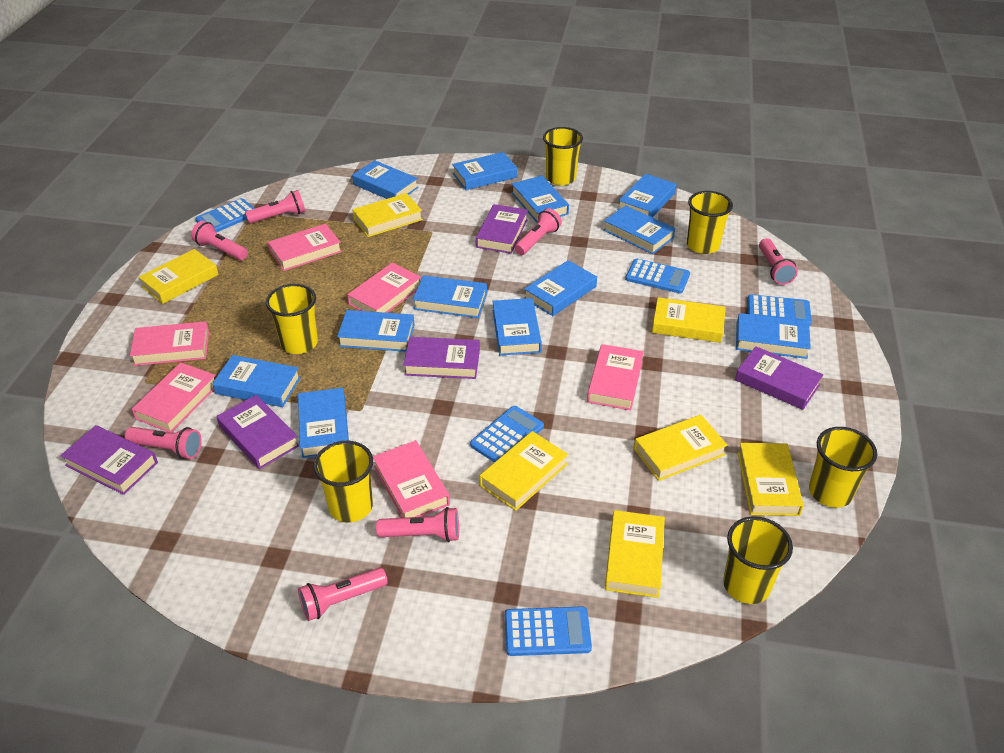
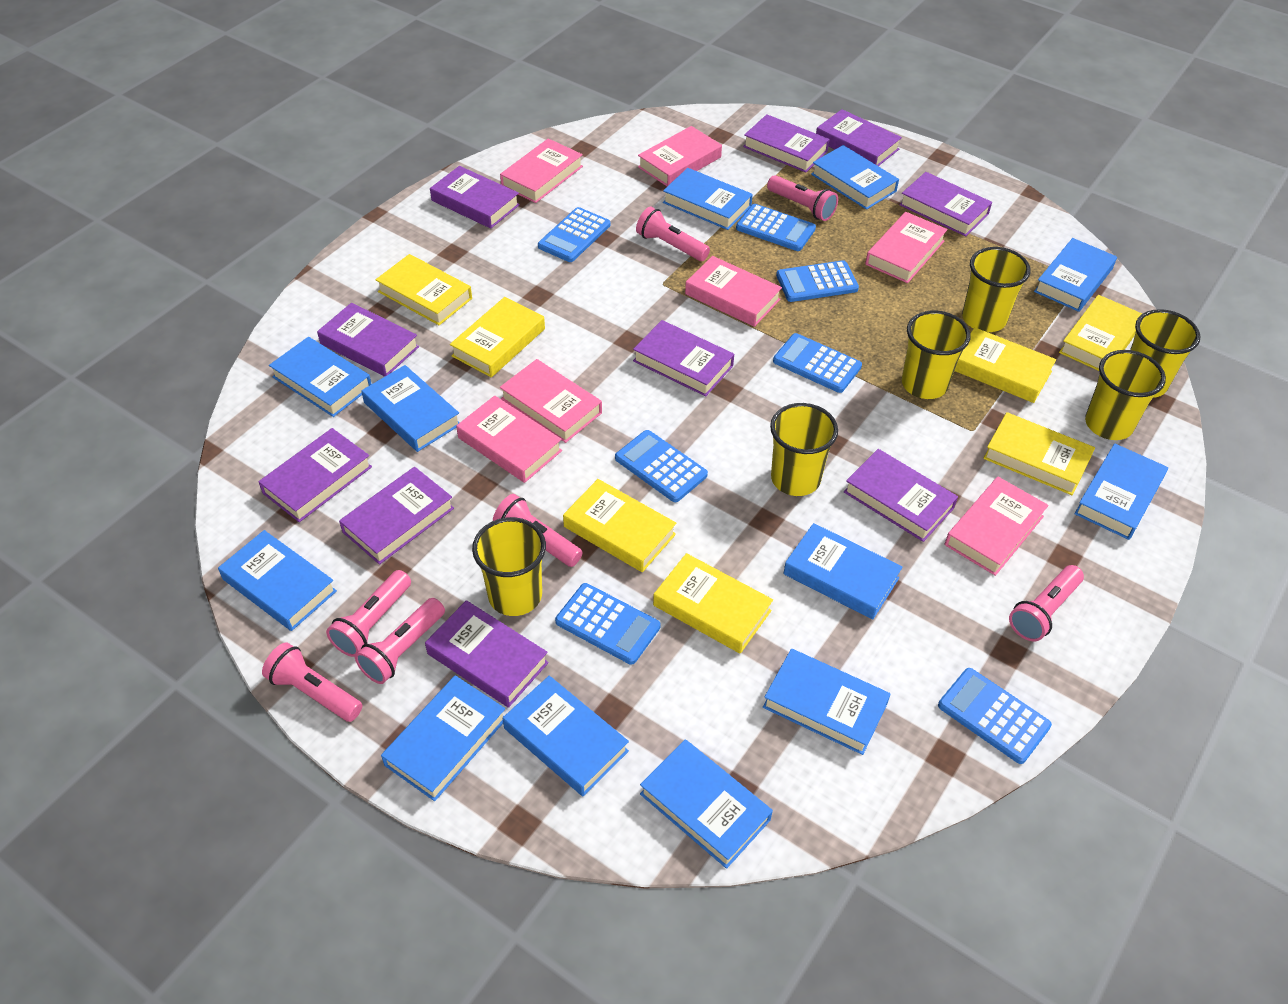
blue calculator: [195,198,255,232] [470,406,544,462] [505,606,592,656] [625,258,690,293] [747,294,812,326] = 5 -> [538,207,610,262] [555,583,661,665] [615,430,708,502] [736,204,816,251] [773,333,862,393] [776,260,859,302] [938,668,1052,764] = 7
pink book: [130,321,209,366] [132,362,216,432] [268,224,342,271] [347,263,421,313] [373,440,450,518] [587,344,644,410] = 6 -> [456,395,562,483] [500,138,583,203] [500,359,602,443] [638,126,722,186] [685,256,782,327] [865,212,948,283] [945,477,1049,576] = 7
purple book: [60,425,158,495] [217,395,299,469] [403,337,480,379] [476,204,528,254] [735,346,823,410] = 5 -> [258,428,372,522] [317,303,419,377] [339,467,454,565] [425,600,549,708] [430,166,520,229] [633,320,734,397] [743,114,830,172] [816,109,902,166] [844,449,958,542] [899,172,992,236] = 10

